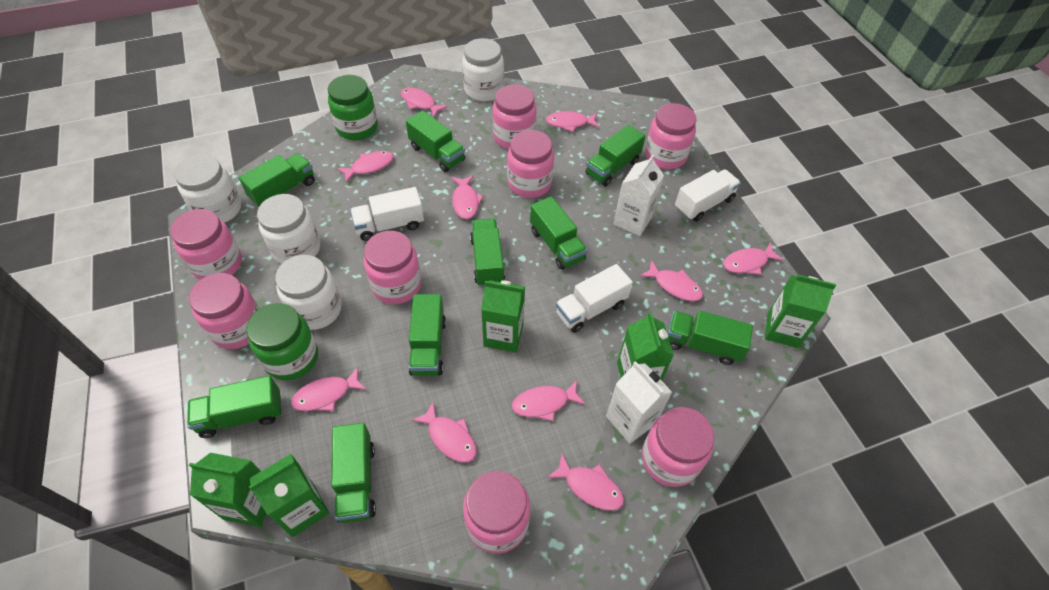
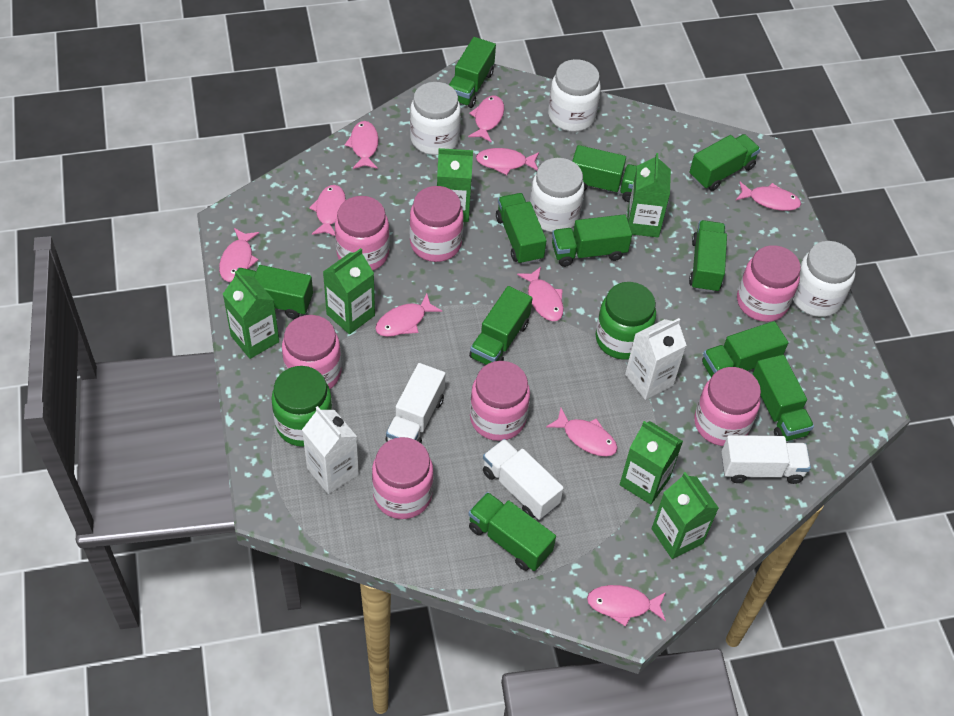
green carton: [189,453,266,527] [249,454,329,537] [481,280,525,353] [617,312,674,381] [765,275,836,348] = 5 -> [223,271,279,359] [323,248,375,334] [437,148,473,222] [620,421,683,505] [627,153,671,237] [652,472,719,559] = 6
green truck: [187,376,282,438] [239,153,315,207] [331,423,376,523] [406,111,465,172] [408,294,446,376] [470,219,505,287] [530,196,587,270] [585,125,645,186] [667,311,753,365] = 9 -> [233,265,313,319] [449,37,496,108] [468,492,556,571] [469,286,532,365] [496,193,547,265] [552,214,632,267] [572,145,637,202] [689,220,727,293] [690,134,760,191] [702,321,788,378] [752,355,814,441] = 11
pink jar: [170,209,242,280] [189,273,260,349] [364,231,422,304] [463,471,530,554] [492,84,537,149] [507,130,554,198] [642,407,715,487] [645,103,697,169] = 8 -> [282,315,341,389] [335,196,390,271] [372,437,434,519] [409,186,464,262] [470,361,530,441] [694,367,761,446] [737,245,801,322] = 7

